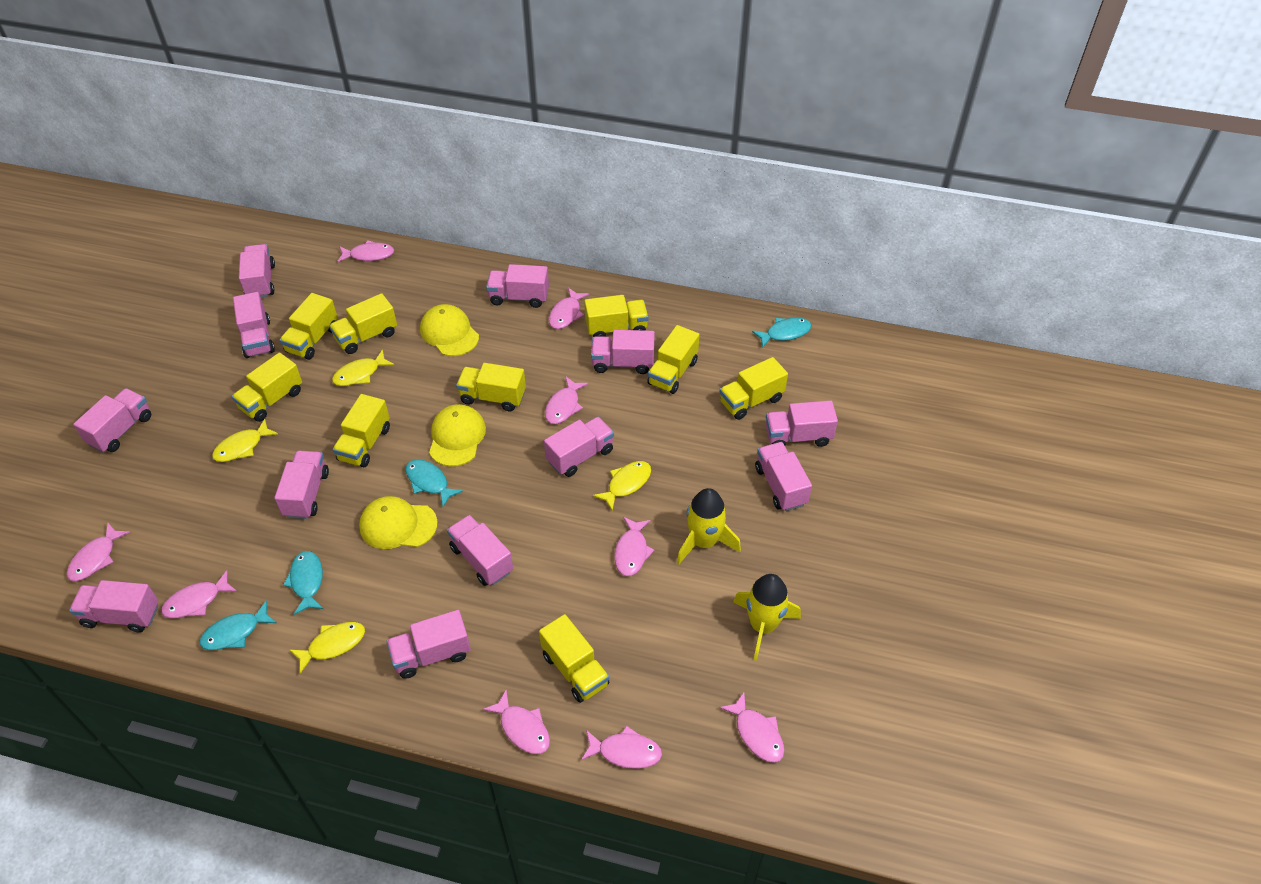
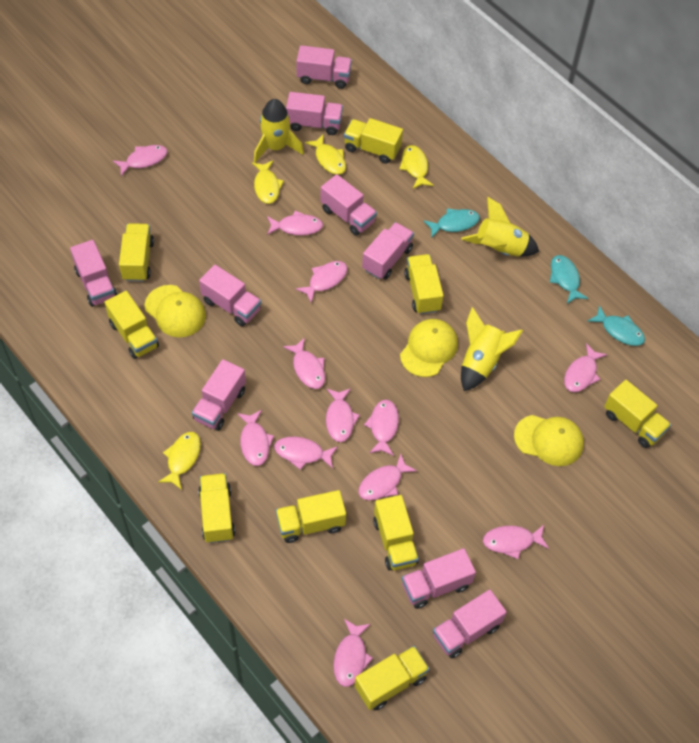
pink fish: [67,523,130,581] [161,570,237,618] [337,240,394,262] [483,690,550,754] [545,376,588,424] [549,288,589,329] [581,725,662,769] [614,517,655,576] [719,692,785,763] = 9 -> [113,145,168,176] [237,410,274,466] [267,211,323,236] [274,437,338,470] [283,338,325,389] [295,261,347,303] [326,388,360,442] [333,619,373,687] [358,453,417,500] [364,400,399,456] [483,525,549,559] [564,343,607,392] = 12
pink truck: [69,580,159,633] [73,388,151,453] [233,292,275,358] [239,244,275,298] [274,451,329,519] [387,610,471,679] [447,515,513,586] [486,264,549,308] [544,417,614,477] [591,330,655,374] [755,442,812,511] [766,401,838,447] = 12 -> [70,240,117,307] [192,359,246,431] [199,265,261,327] [286,92,343,135] [297,45,352,89] [320,174,377,236] [362,222,414,279] [402,548,476,609] [433,589,507,658] = 9
turquoise fish: [200,600,277,650] [283,551,323,615] [406,459,463,507] [752,318,812,348] = 4 -> [424,208,480,239] [550,255,589,304] [588,305,645,346] = 3
yellow rocket: [677,488,741,564] [733,574,801,661] = 2 -> [254,99,304,163] [461,197,539,257] [461,307,523,391] = 3

